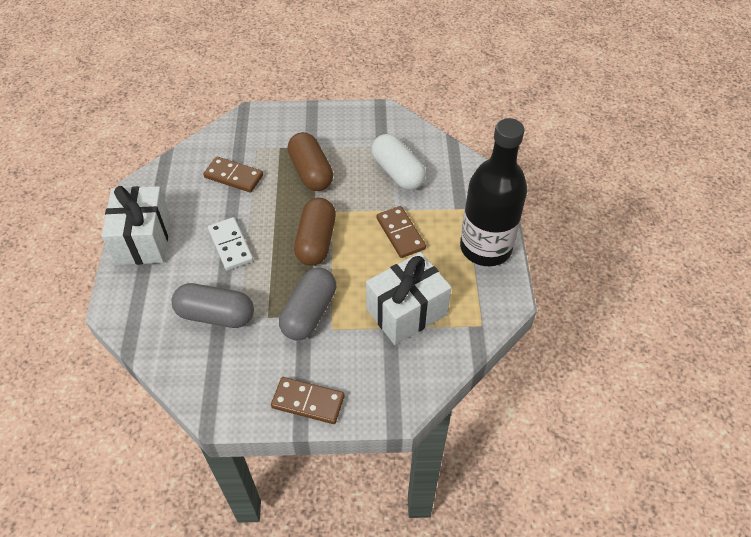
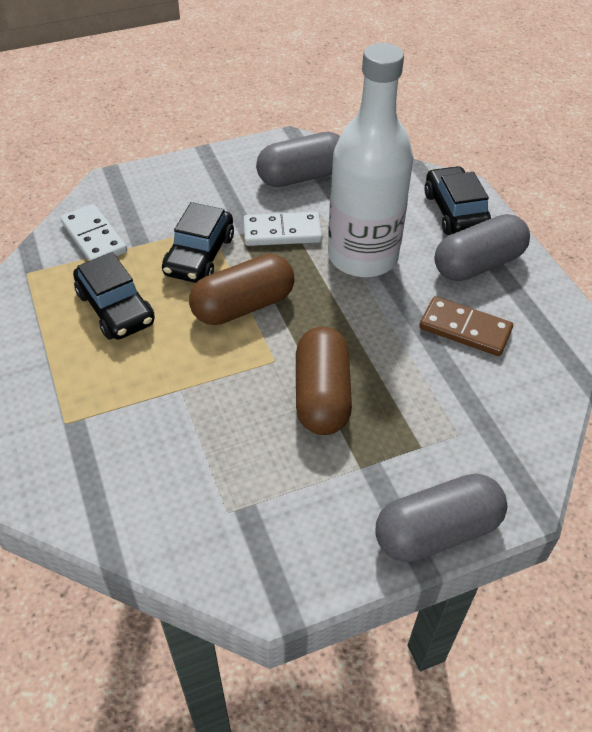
black bottle: [460,118,527,266] = 1 -> none = 0
black car: none = 0 -> [73,252,155,340] [162,202,234,283] [424,166,491,235] = 3
brown domino: [203,157,263,193] [271,377,345,424] [376,206,426,258] = 3 -> [419,296,513,356] = 1
grey capsule: [172,283,254,328] [279,268,336,340] = 2 -> [256,132,340,187] [375,473,507,562] [434,214,530,281] = 3
white bottle: none = 0 -> [328,43,413,277] = 1
white capsule: [371,134,426,190] = 1 -> none = 0
white domino: [208,217,253,271] = 1 -> [60,204,127,261] [243,212,322,246] = 2
white gift: [101,186,171,265] [366,252,451,345] = 2 -> none = 0

